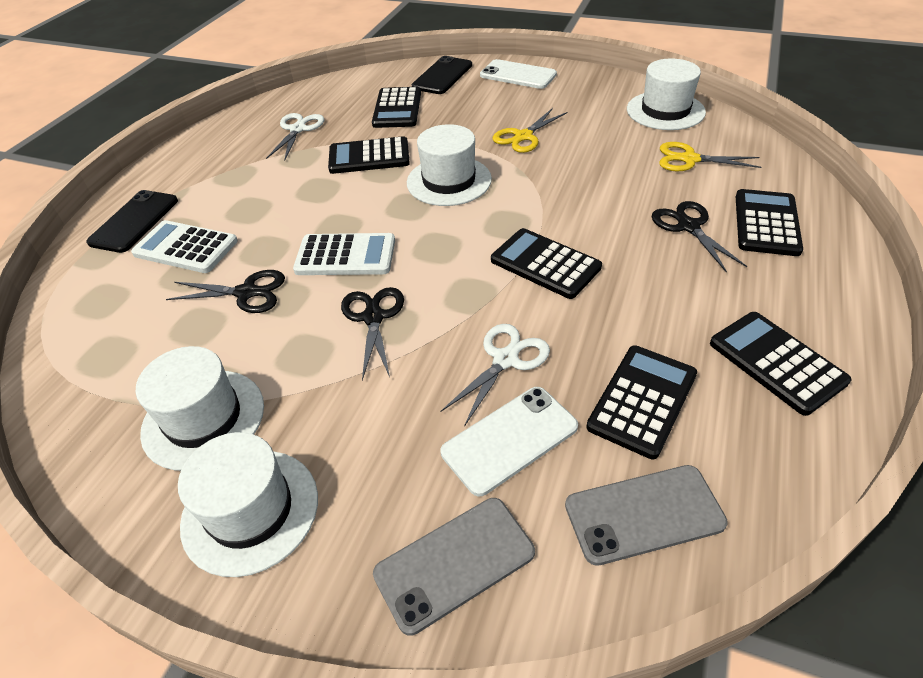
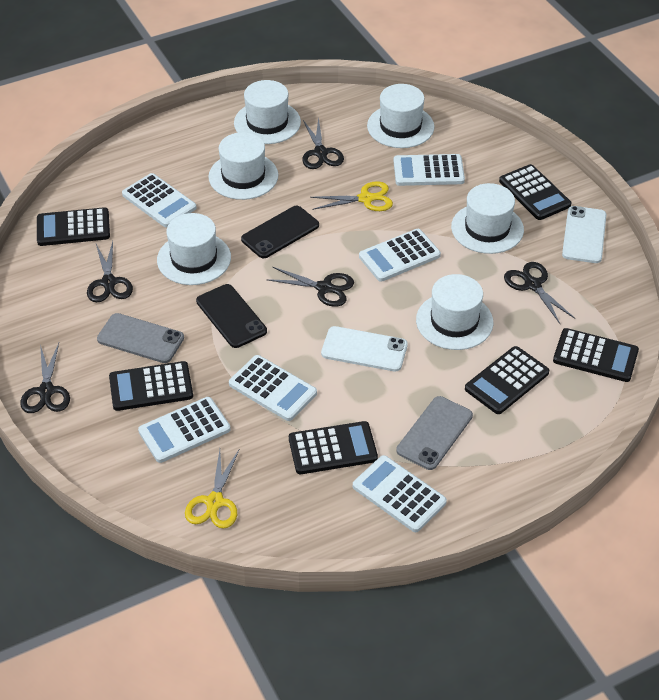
black scissors: [166,270,285,313] [341,287,404,380] [651,201,747,273] = 3 -> [20,343,70,413] [87,241,133,302] [266,267,354,307] [302,117,344,169] [504,262,575,324] = 5
white calculator: [131,220,238,273] [293,233,395,275] = 2 -> [122,173,197,228] [138,397,231,463] [229,355,317,421] [353,455,447,532] [359,229,441,282] [393,154,465,186] = 6
white hat: [136,346,264,471] [178,432,318,577] [407,124,492,206] [627,59,706,130] = 4 -> [157,213,231,285] [209,132,278,200] [234,80,301,144] [367,84,434,148] [416,274,493,350] [451,183,524,254] = 6
white scissors: [266,113,324,160] [440,324,550,427] = 2 -> none = 0

